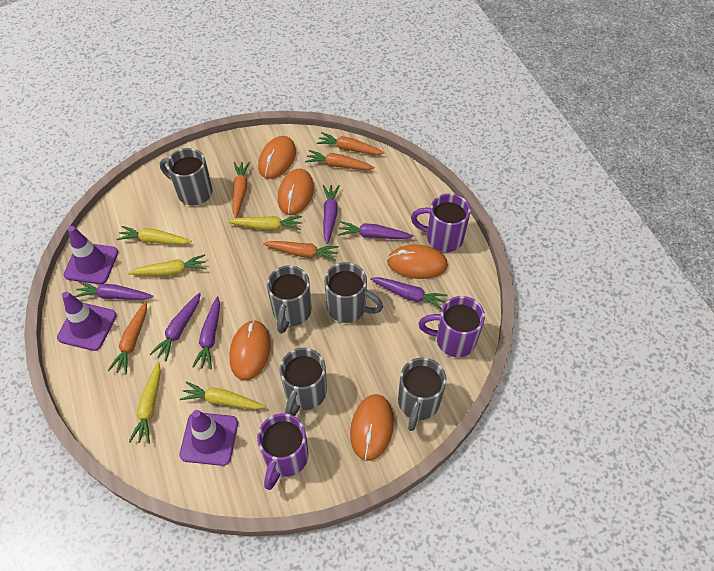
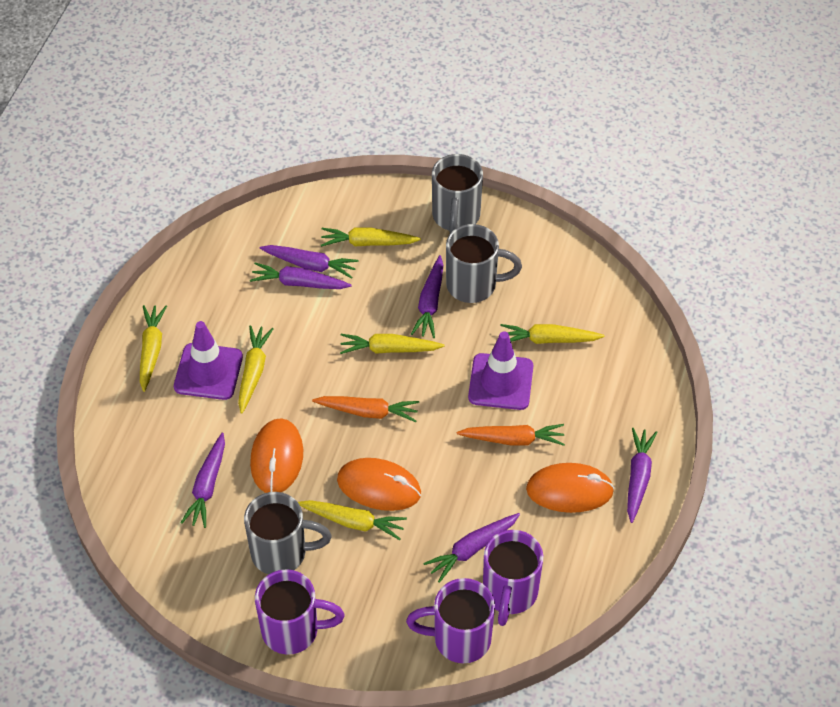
grey mug: [160,148,212,206] [267,265,312,334] [280,348,327,416] [324,262,383,323] [398,357,447,431] = 5 -> [244,492,331,574] [432,154,483,233] [446,224,522,303] = 3
orange carrot: [108,301,147,374] [232,162,250,218] [263,241,339,261] [305,150,375,170] [317,132,385,155] = 5 -> [312,396,419,422] [457,424,565,446] = 2
orange mouse: [229,320,271,381] [258,136,296,179] [278,169,314,215] [350,394,394,461] [387,245,448,279] = 5 -> [250,418,303,493] [337,458,421,511] [526,463,614,513] = 3
purple traffic cone: [57,292,117,351] [64,226,118,284] [180,410,238,466] = 3 -> [174,321,243,400] [468,331,533,410] = 2
yellow carrot: [116,226,192,244] [128,254,207,276] [129,362,161,444] [180,381,266,409] [228,216,302,230] = 5 -> [140,305,167,392] [238,325,274,414] [298,500,407,540] [321,227,421,247] [340,334,444,354] [500,324,605,344] = 6

